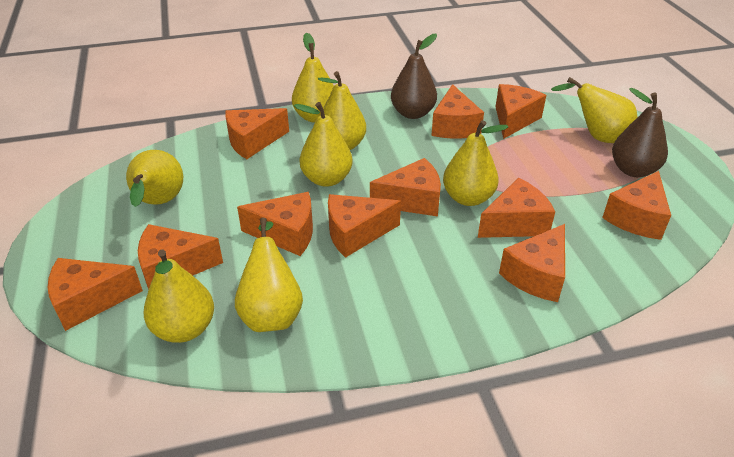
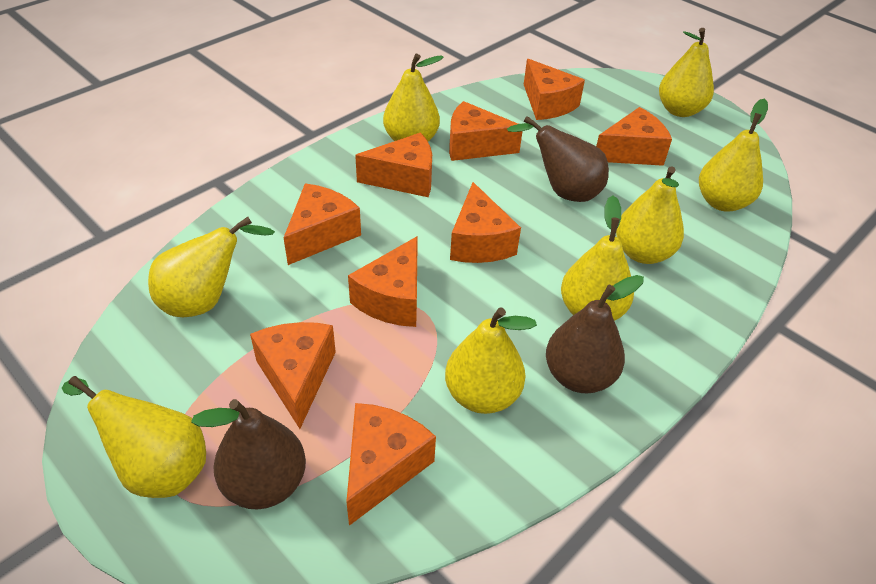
brown pear: [391,34,437,119] [612,88,668,177] = 2 -> [191,399,306,509] [507,116,609,202] [546,275,644,393] = 3
orange cheese: [47,258,143,331] [138,224,223,289] [225,108,289,159] [237,192,313,256] [328,194,401,258] [370,158,441,216] [431,84,484,139] [478,178,555,238] [496,84,546,139] [499,224,565,302] [602,171,671,240] = 11 -> [250,322,336,429] [284,183,361,265] [346,403,436,526] [348,236,418,327] [355,133,432,197] [449,101,523,161] [450,182,521,263] [524,59,585,120] [596,107,672,166] = 9

